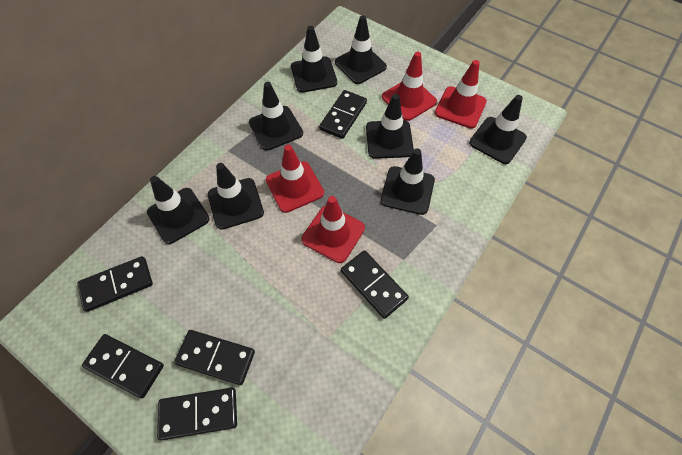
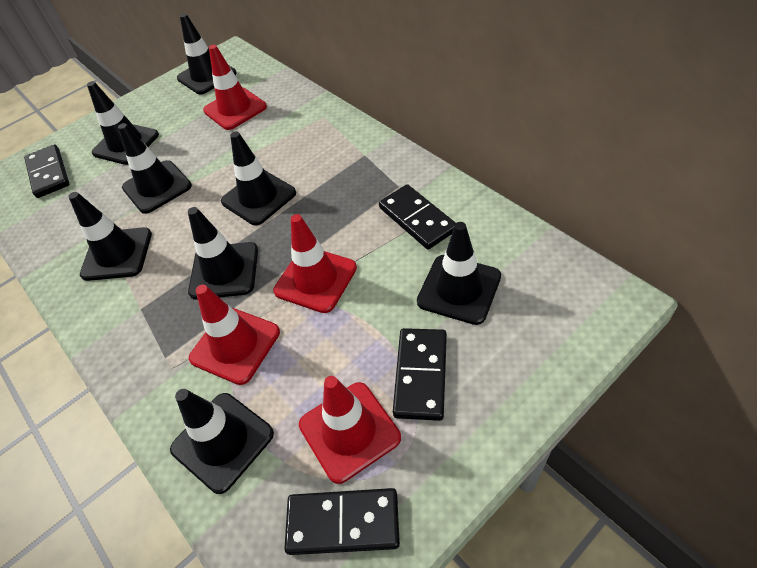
black domino: [77,256,153,312] [82,334,164,398] [157,388,237,440] [174,330,255,385] [319,90,367,139] [341,250,409,319] = 6 -> [24,144,69,198] [284,488,400,555] [379,184,456,250] [393,328,447,421] = 4

